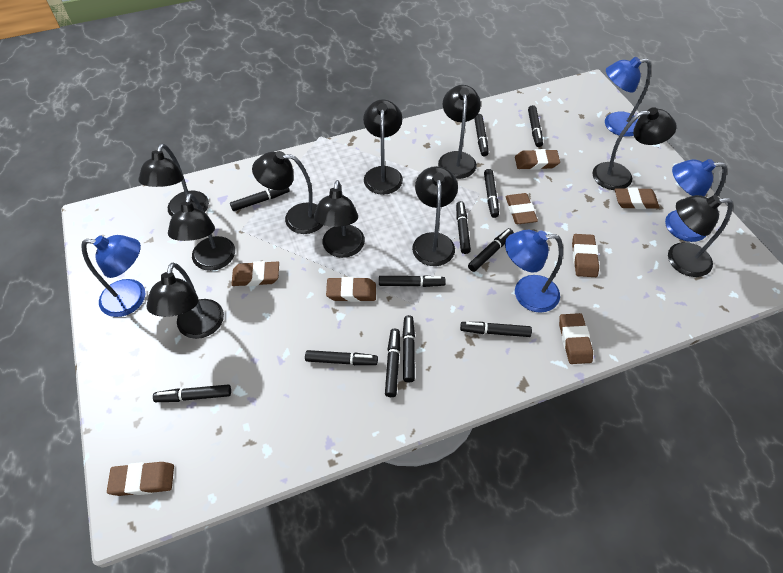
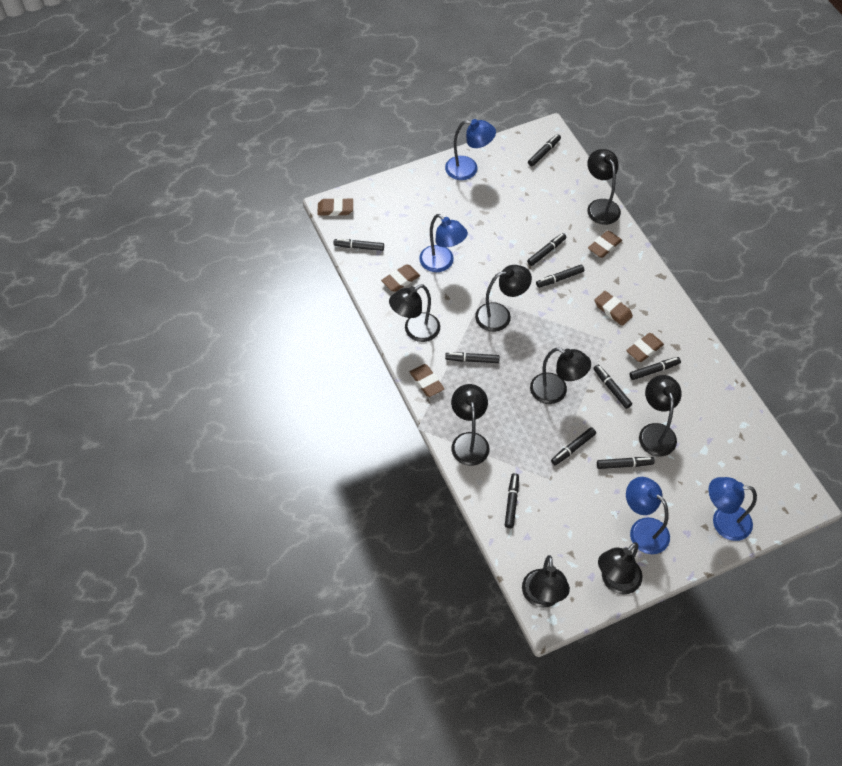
black lamp: [138,144,209,217] [146,263,224,339] [168,193,235,271] [252,151,323,234] [314,180,365,258] [363,99,403,195] [412,166,458,266] [438,85,481,179] [592,107,676,190] [668,195,733,277] = 10 -> [389,284,440,342] [451,384,489,466] [475,265,532,332] [522,555,570,608] [530,348,591,404] [587,149,621,225] [598,542,642,594] [639,375,682,456] = 8
black marker: [153,384,231,402] [230,187,290,211] [305,350,378,365] [379,275,446,287] [385,329,400,397] [402,315,415,382] [456,201,471,254] [460,322,532,337] [468,228,514,272] [474,114,488,156] [484,169,499,218] [528,105,543,147] = 12 -> [334,239,384,251] [445,352,500,363] [505,473,519,528] [527,233,567,266] [528,134,561,166] [536,265,584,288] [551,427,596,465] [593,365,632,409] [597,457,655,469] [629,357,681,380] = 10
brown eraser: [107,462,174,496] [231,261,279,286] [326,277,376,302] [506,193,538,224] [515,149,560,170] [559,313,593,364] [572,234,599,277] [615,187,660,209] = 8 -> [317,198,353,216] [381,264,420,292] [410,364,445,397] [588,230,622,258] [594,291,633,326] [626,333,664,362] = 6

